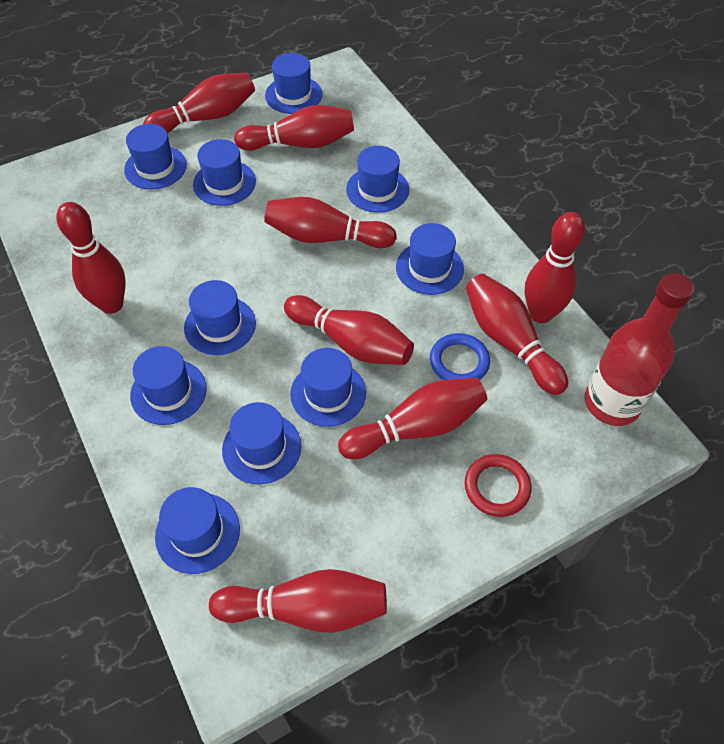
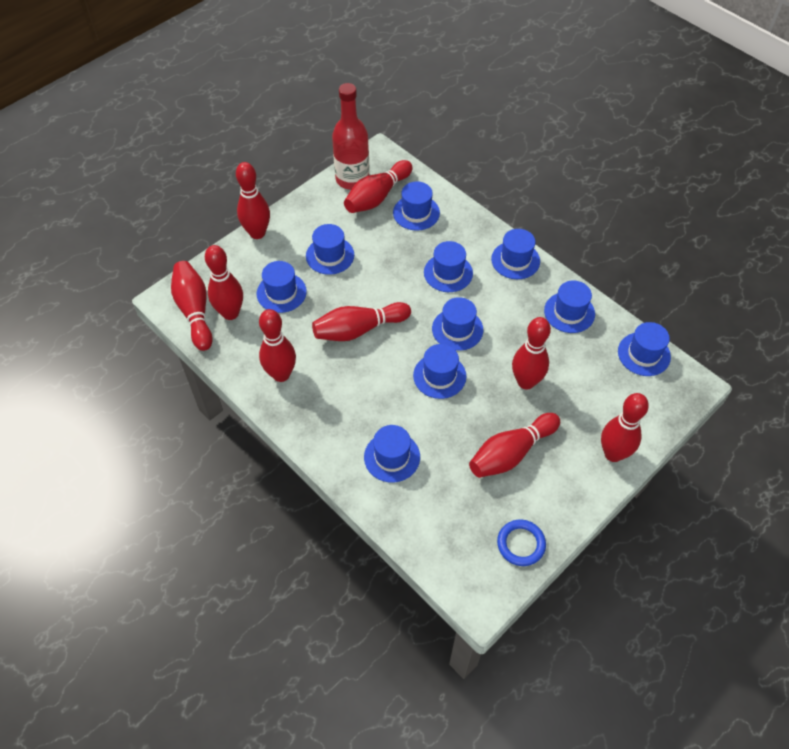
red ring: [465,454,531,517] = 1 -> none = 0

